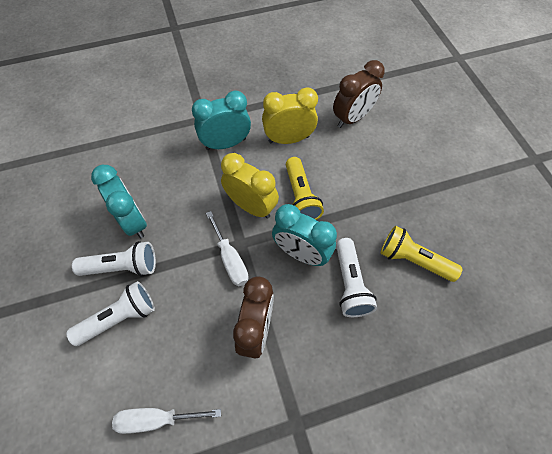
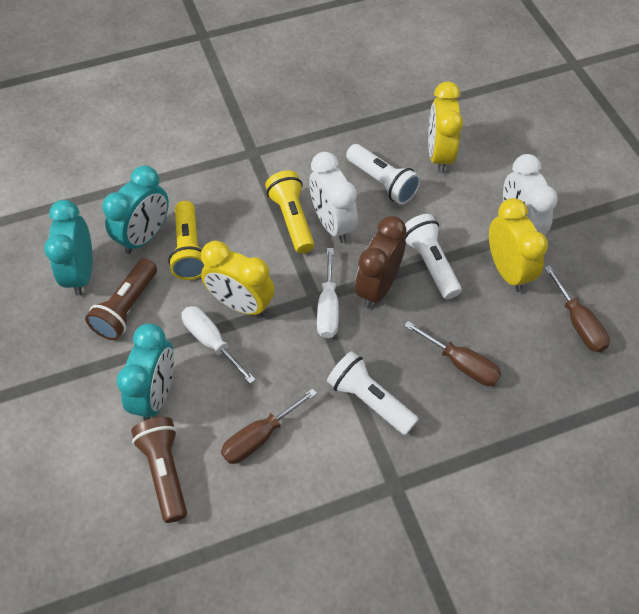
brown clock: [233,276,274,359] [333,60,384,128] = 2 -> [355,216,406,308] = 1
brown flashlight: none = 0 -> [85,258,157,340] [131,417,187,523] = 2
brown screwdriver: none = 0 -> [221,388,317,464] [404,321,502,386] [544,265,610,352] = 3
white clock: none = 0 -> [309,152,358,243] [503,154,557,235] = 2
yellow clock: [221,153,279,219] [262,87,318,144] = 2 -> [201,241,275,316] [428,82,463,173] [489,198,548,292] = 3

